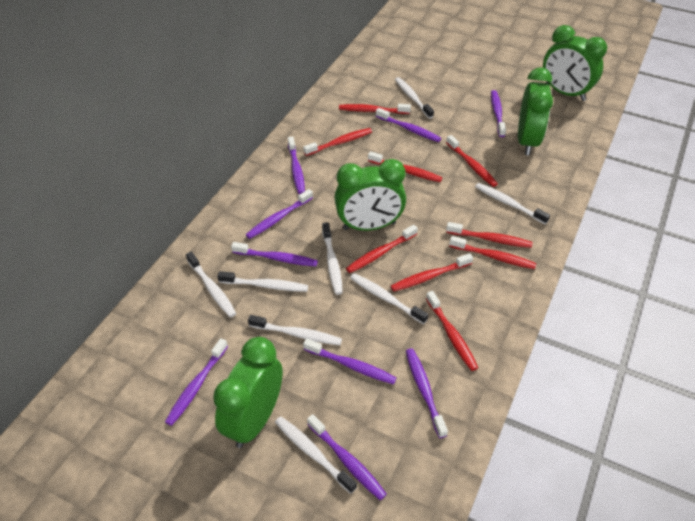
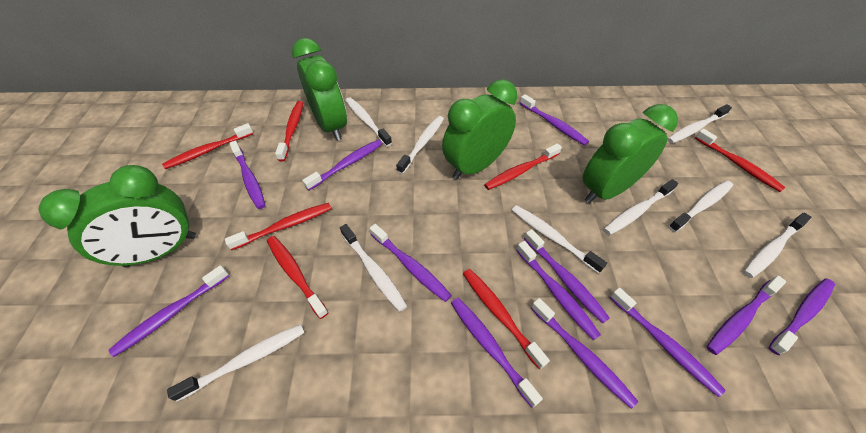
purple toothbrush: [165,338,228,426] [231,242,318,267] [246,189,313,239] [288,136,305,194] [303,338,396,385] [307,414,387,500] [376,108,442,142] [406,348,448,438] [491,90,506,137] = 9 -> [108,265,229,357] [229,141,266,209] [302,140,382,190] [370,224,452,302] [451,298,543,407] [516,241,601,340] [520,94,589,146] [524,229,610,323] [531,298,638,409] [610,287,726,397] [707,276,786,355] [769,278,835,355] = 12
red toothbrush: [303,128,372,156] [339,104,411,114] [346,225,418,273] [368,151,442,182] [391,253,473,292] [426,291,478,371] [446,135,498,187] [446,222,533,248] [449,236,536,269] = 9 -> [162,123,253,169] [225,203,332,250] [267,236,328,319] [275,101,303,161] [463,269,550,369] [484,143,562,190] [695,129,786,192] = 7
white toothbrush: [186,252,237,318] [217,271,308,292] [248,315,342,345] [275,416,357,494] [322,222,343,295] [350,273,428,324] [395,77,434,119] [475,183,550,224] = 8 -> [167,324,305,402] [340,224,407,312] [345,97,392,146] [396,116,444,174] [512,205,607,273] [604,179,678,235] [668,104,732,143] [669,180,733,232] [743,213,812,278] = 9

